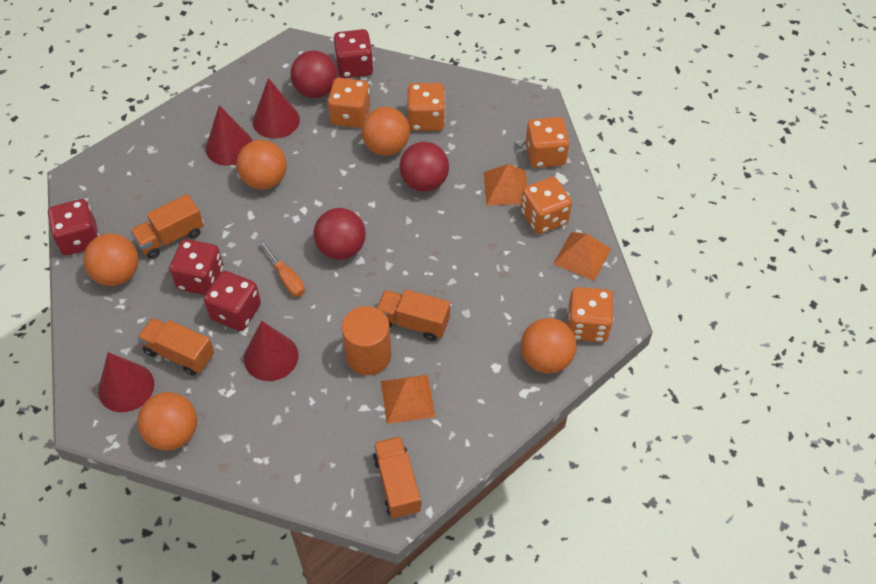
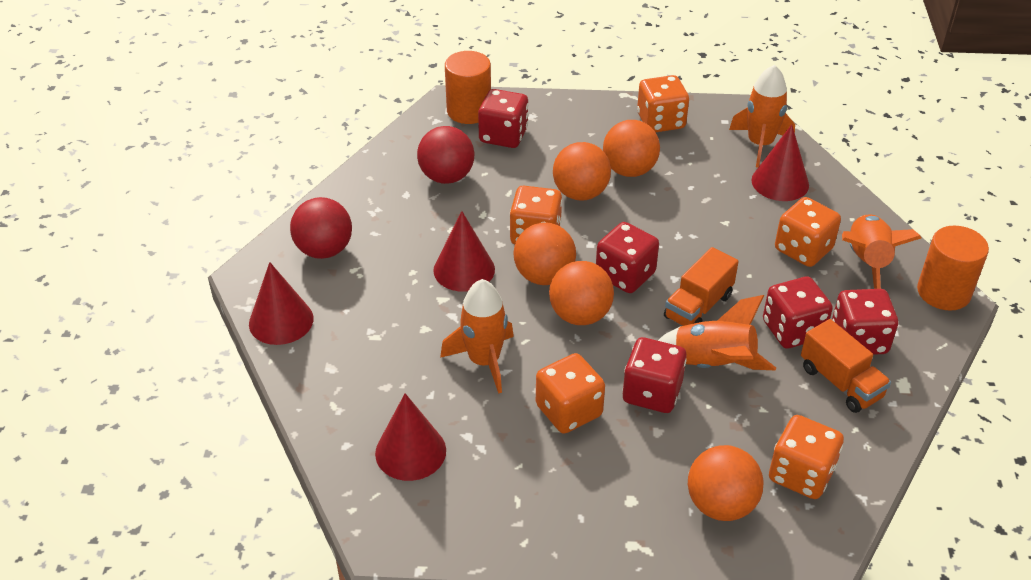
orange cylinder: [342,306,392,375] = 1 -> [445,51,491,124] [917,225,989,311] = 2
orange pyramid: [381,375,435,424] [484,164,527,205] [553,232,611,281] = 3 -> none = 0
orange rocket: none = 0 -> [440,279,514,394] [658,295,776,370] [729,65,795,168] [842,214,922,289] = 4
orange screwdriver: [259,240,305,297] = 1 -> none = 0
orange truck: [130,194,204,259] [137,318,214,376] [373,436,421,519] [377,289,450,341] = 4 -> [664,247,739,326] [801,319,891,413] = 2
red ball: [291,51,337,98] [314,208,366,260] [400,142,449,191] = 3 -> [290,197,352,259] [417,126,474,184] = 2
red dice: [48,199,99,256] [169,239,224,295] [204,271,261,331] [334,29,374,78] = 4 -> [478,89,528,148] [596,222,659,293] [623,337,687,413] [763,276,833,349] [832,289,898,355] = 5

